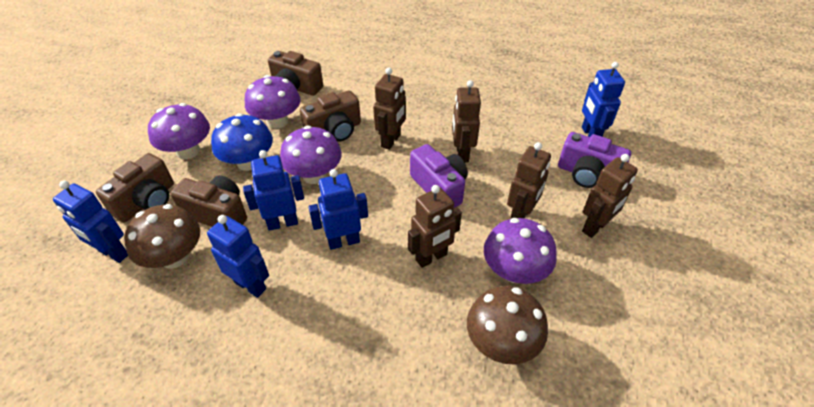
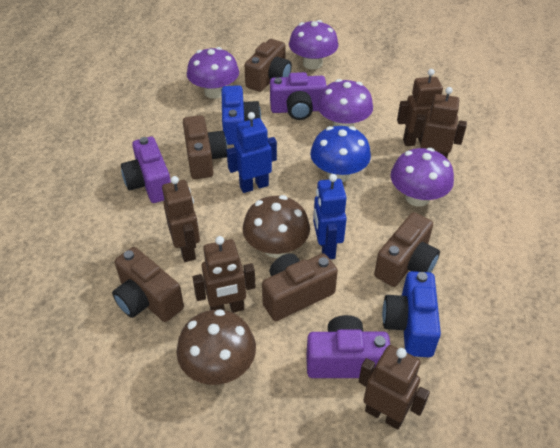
blue camera: none = 0 -> [222,85,261,145] [382,271,441,357] = 2
blue robot: [53,180,128,263] [207,215,269,298] [243,150,304,231] [308,169,368,250] [582,62,625,137] = 5 -> [227,112,277,193] [313,174,347,259] = 2
brown camera: [96,153,174,223] [170,175,247,227] [268,51,323,96] [300,90,361,141] = 4 -> [112,247,184,322] [183,115,227,179] [245,39,292,92] [262,253,338,321] [374,212,440,287] = 5
purple camera: [410,144,468,208] [558,132,631,188] = 2 -> [121,137,171,203] [270,72,327,120] [306,315,390,378] = 3

